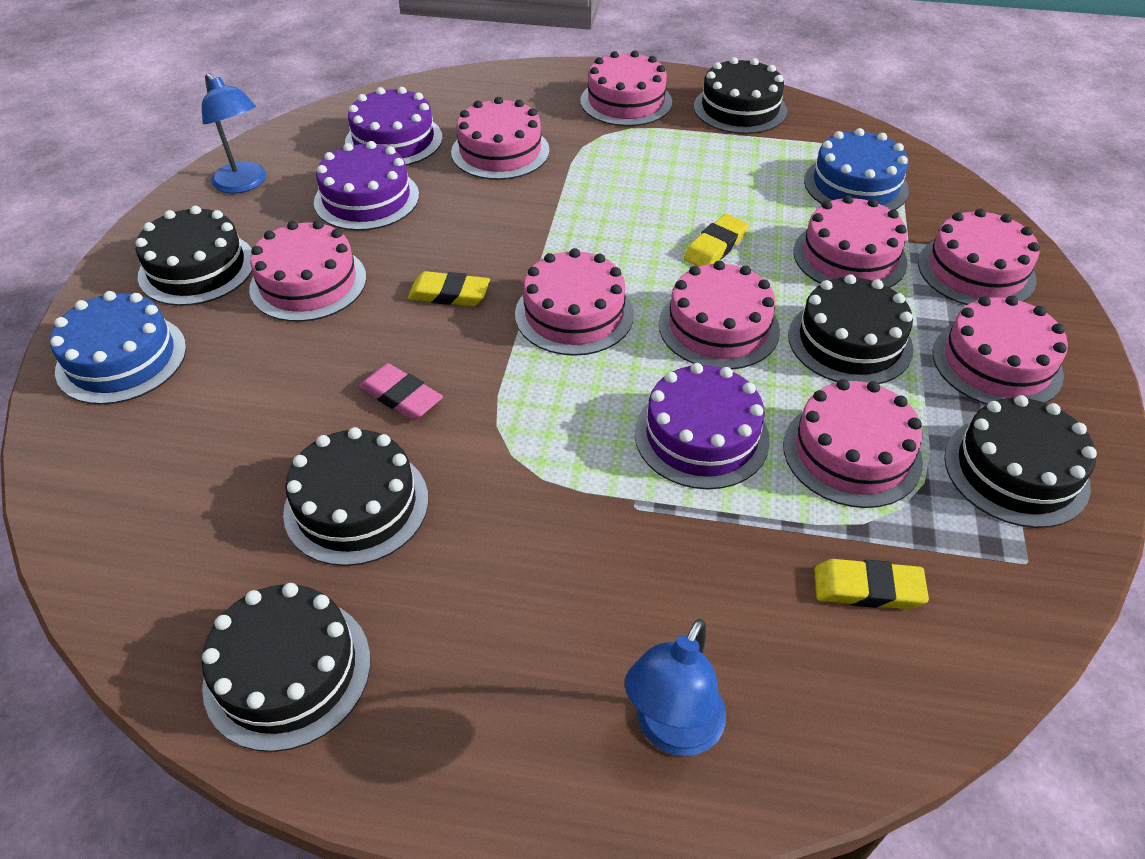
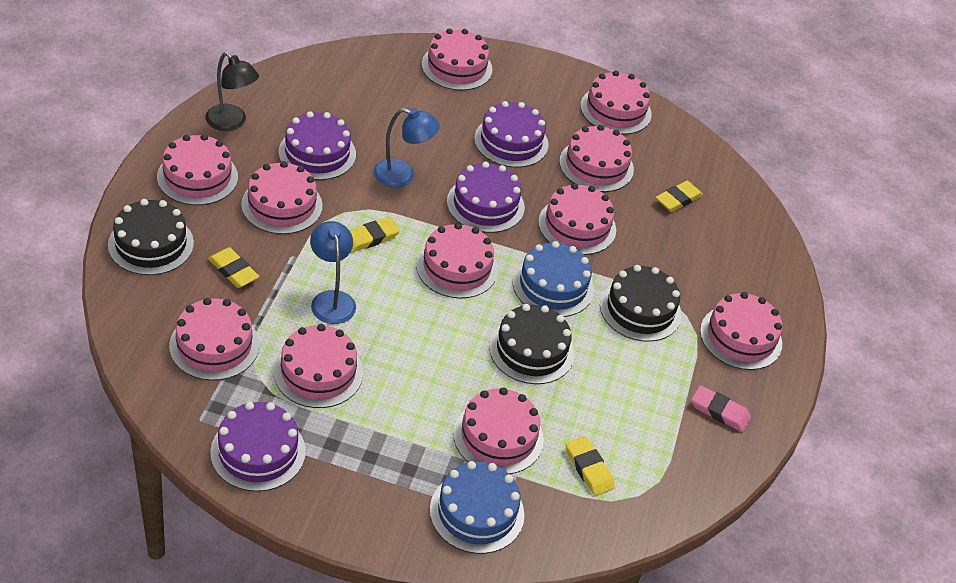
black cake: [135,206,252,306] [202,583,370,752] [283,427,428,566] [694,57,787,134] [788,274,913,384] [944,395,1097,528] = 6 -> [108,199,194,275] [489,304,574,384] [600,265,682,342] = 3
black lamp: none = 0 -> [205,52,259,131] = 1
pink cake: [249,220,366,322] [451,97,550,180] [515,248,634,356] [580,51,672,126] [659,261,780,370] [783,379,923,508] [793,195,908,288] [918,208,1040,305] [932,296,1068,405] = 9 -> [157,134,238,205] [169,298,259,381] [241,161,323,234] [274,324,363,408] [416,223,498,298] [422,28,493,90] [453,387,544,474] [538,183,616,255] [559,125,634,192] [580,71,652,134] [700,292,783,370] = 11
purple cake: [314,141,419,231] [345,87,443,166] [635,363,770,489] = 3 -> [210,402,306,492] [278,111,356,180] [447,162,525,233] [474,101,548,168] = 4
yellow eraser: [408,271,490,306] [684,214,749,267] [814,559,929,609] = 3 -> [208,247,259,288] [349,217,400,253] [566,436,615,496] [656,181,703,212] = 4

